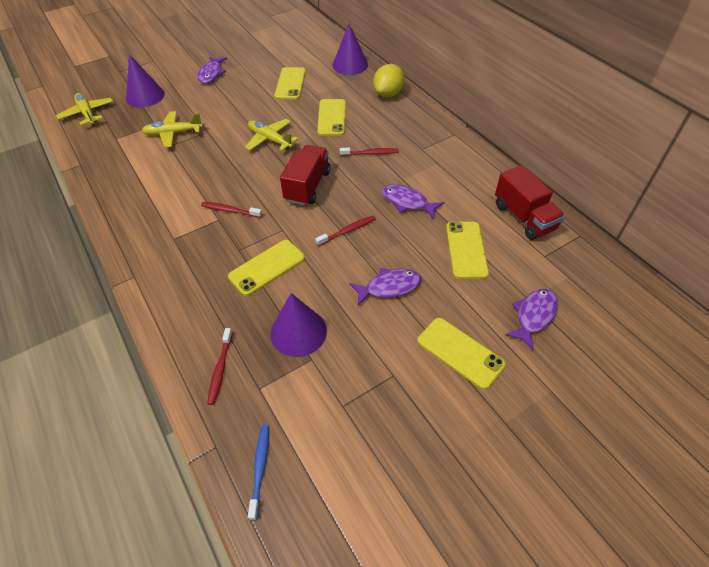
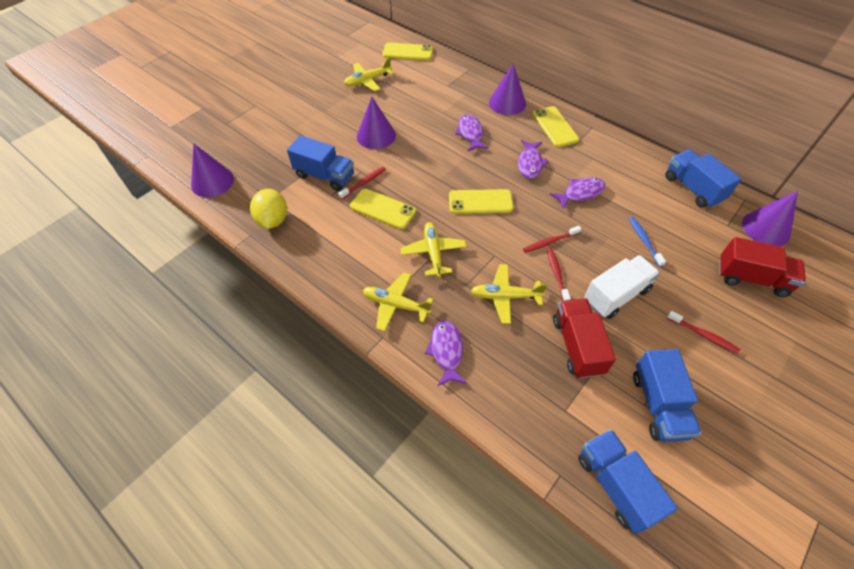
blue truck: none = 0 -> [287,135,354,191] [578,429,678,534] [633,349,701,442] [665,149,741,208] = 4
purple cone: [126,54,165,108] [270,293,327,357] [332,24,368,75] = 3 -> [191,143,234,197] [357,97,396,149] [489,64,526,115] [742,191,798,246] = 4
white truck: none = 0 -> [584,255,660,319] = 1
yellow phone: [228,240,305,296] [274,67,306,100] [317,99,346,136] [417,318,506,389] [446,222,489,279] = 5 -> [350,189,416,229] [382,43,433,60] [449,189,513,214] [533,106,579,147] = 4
yellow plane: [56,93,113,125] [142,111,203,148] [245,119,298,151] = 3 -> [344,57,394,91] [363,272,433,332] [400,222,467,277] [471,264,547,324] = 4

